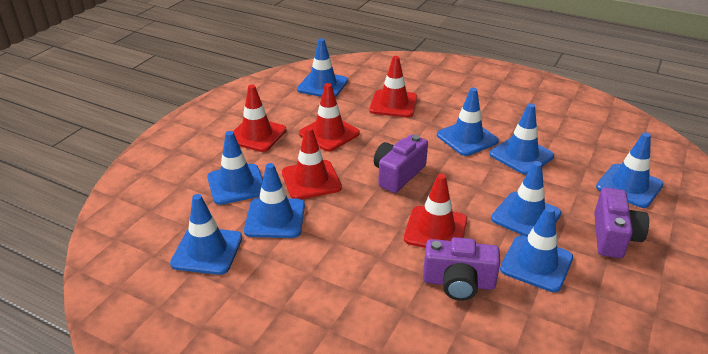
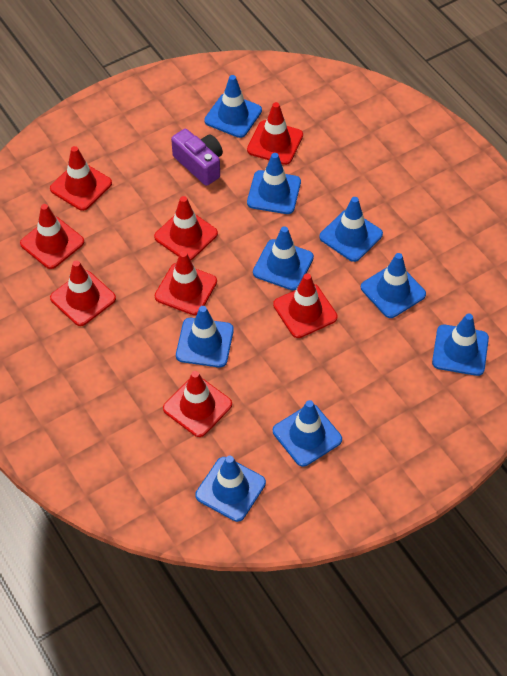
purple camera: [374,134,428,193] [423,237,500,301] [594,188,649,258] = 3 -> [171,129,223,186] = 1
red traffic cone: [233,85,287,152] [282,127,342,199] [299,83,360,151] [369,56,418,117] [404,174,467,248] = 5 -> [20,204,84,269] [50,146,112,211] [50,260,116,326] [154,196,218,260] [155,251,217,315] [163,371,232,437] [247,102,303,165] [273,273,338,338] = 8

